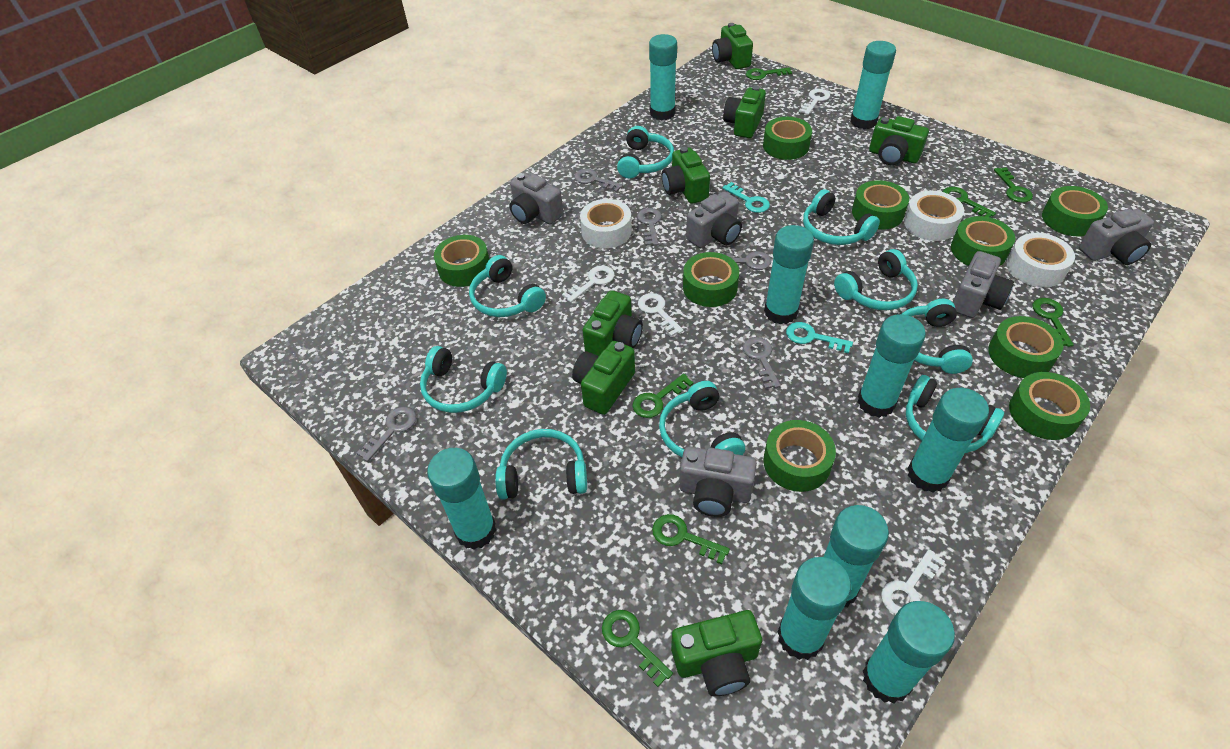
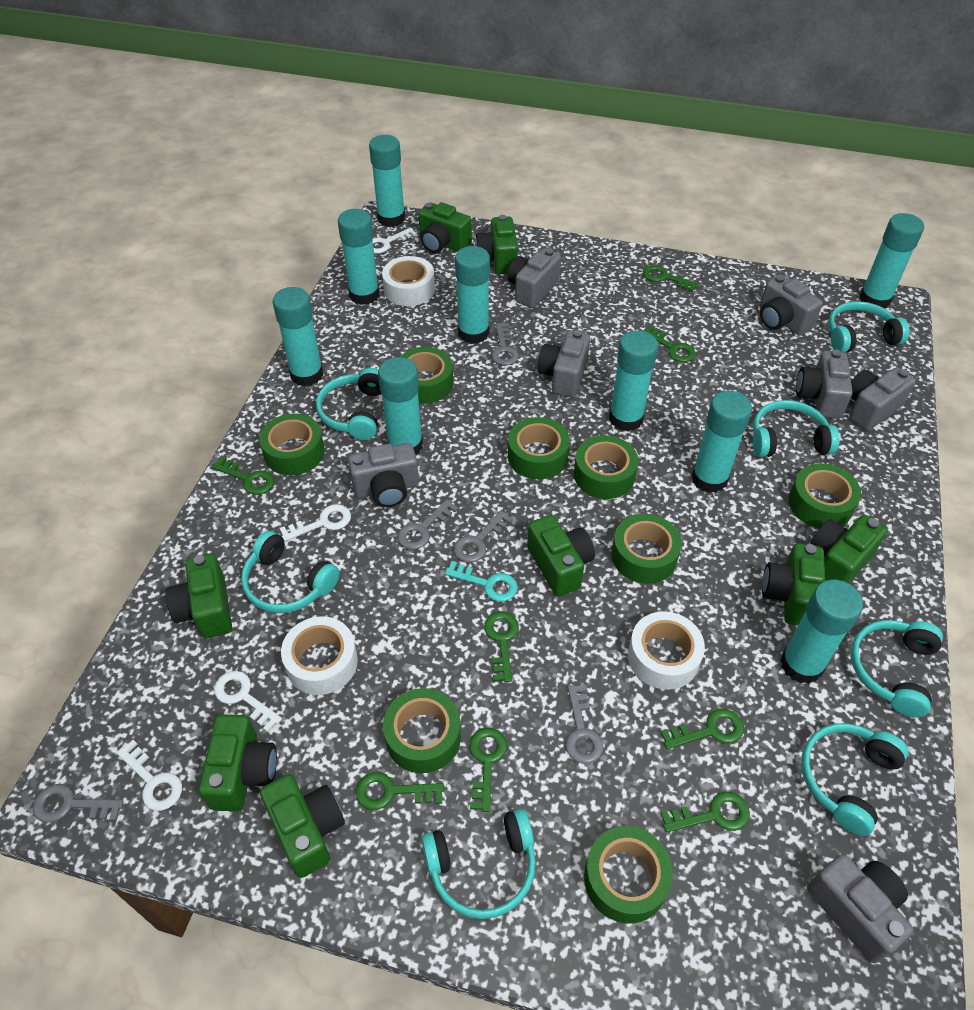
green camera: [572,341,635,415] [583,290,643,356] [662,147,710,204] [671,610,762,696] [712,23,753,69] [723,86,766,138] [869,116,929,165] = 7 -> [165,553,232,638] [199,714,277,811] [260,774,345,878] [418,202,472,253] [475,215,518,274] [527,515,595,597] [762,543,825,626] [810,515,887,583] = 8
green key: [602,610,673,687] [633,374,693,418] [652,514,730,564] [746,67,792,80] [942,187,996,217] [994,167,1033,203] [1032,298,1074,347] = 7 -> [212,457,274,495] [356,772,444,810] [469,728,507,812] [484,611,519,682] [643,265,698,292] [643,325,696,362] [661,709,744,749] [661,792,750,833] = 8
green tape: [434,235,490,287] [683,252,739,307] [763,117,812,160] [763,420,836,492] [852,180,909,230] [951,216,1015,266] [988,316,1063,378] [1009,372,1090,440] [1042,186,1108,236] = 9 -> [259,413,324,475] [383,688,461,773] [400,347,453,404] [508,417,570,479] [574,435,638,499] [584,826,673,924] [611,514,682,584] [789,463,861,528] = 8
grey camera: [509,173,563,224] [679,446,757,517] [686,191,742,248] [953,251,1014,318] [1079,209,1154,265] = 5 -> [348,443,419,507] [507,248,561,308] [538,330,590,397] [760,275,823,335] [796,350,853,419] [807,854,913,963] [849,367,916,431] = 7
turquoise headphones: [420,346,507,413] [469,255,546,317] [495,429,587,500] [617,126,674,178] [659,381,745,457] [803,189,880,245] [834,249,918,310] [901,299,973,374] [906,375,1004,453] = 9 -> [241,531,340,613] [316,368,381,440] [421,809,536,919] [753,400,840,457] [801,723,908,836] [828,301,910,353] [850,620,943,717] = 7
turquoise key: [722,182,770,213] [786,322,853,354] = 2 -> [445,561,518,602] = 1

